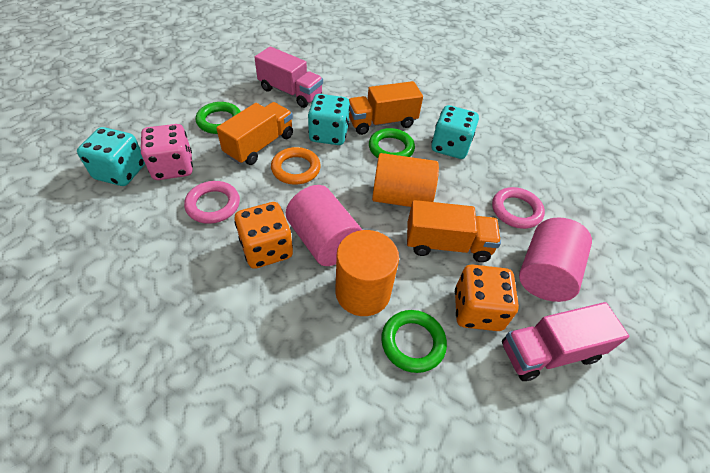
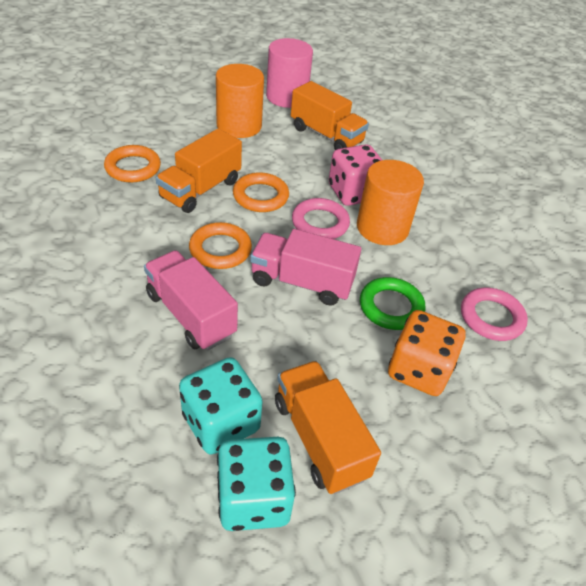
green ring: [196,102,241,134] [369,128,415,158] [381,310,447,373] = 3 -> [360,277,426,330] = 1
orange dice: [235,202,293,269] [455,264,519,331] = 2 -> [388,310,465,396] = 1
orange ring: [271,147,321,185] = 1 -> [104,145,161,182] [189,222,252,269] [233,172,289,212] = 3
pink cylinder: [286,185,362,266] [519,217,592,302] = 2 -> [266,38,313,108] = 1
turquoise dice: [77,127,145,186] [308,94,350,145] [431,105,479,159] = 3 -> [179,357,263,455] [217,437,296,531] = 2

